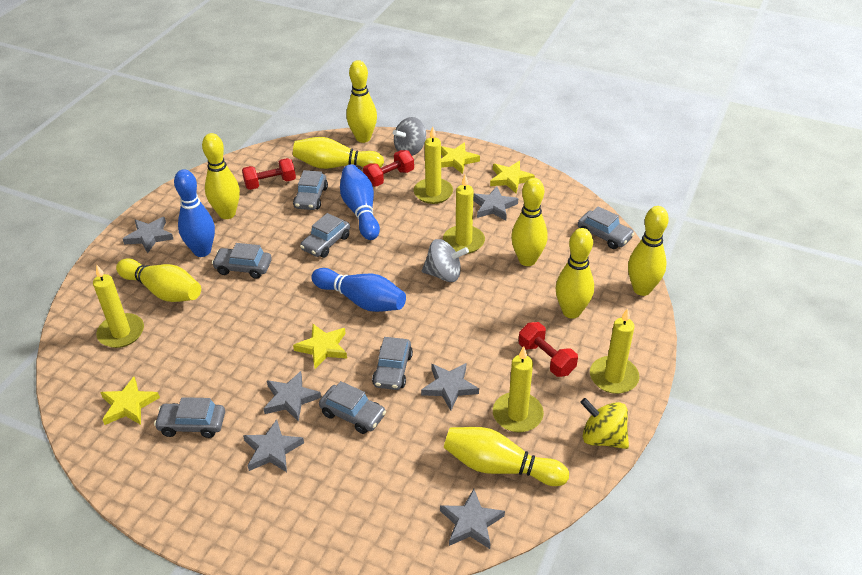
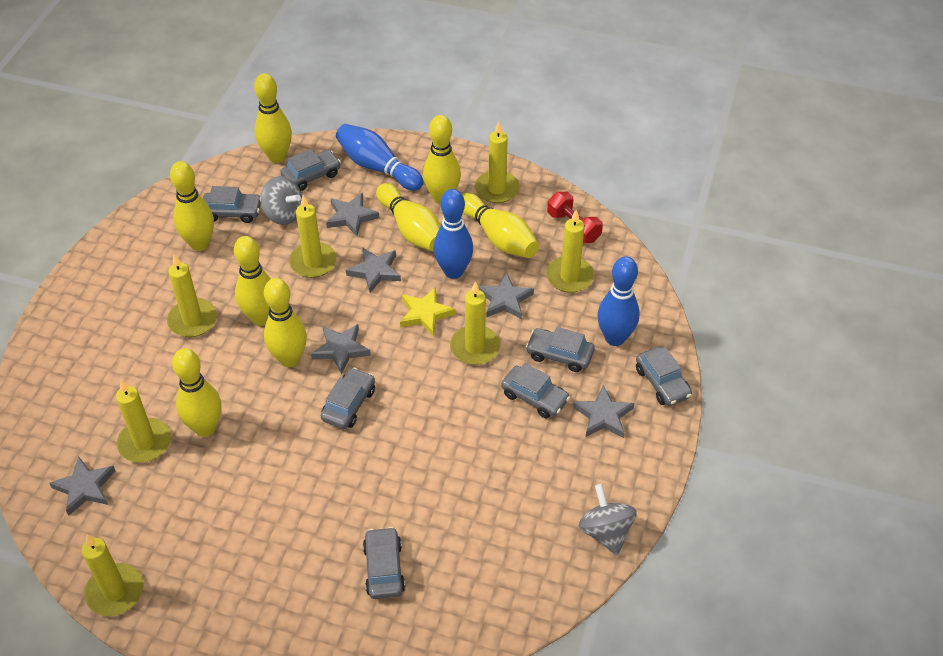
red dumbbell: [242,158,296,190] [363,150,414,187] [519,322,578,377] = 3 -> [547,192,603,243] = 1
yellow candle: [93,265,144,348] [414,126,453,204] [443,175,485,254] [493,346,544,432] [590,308,639,394] = 5 -> [81,534,144,616] [116,380,171,463] [167,254,217,337] [289,195,337,278] [450,282,500,365] [475,121,520,203] [546,210,594,293] = 7
yellow spinning top: [580,398,629,449] = 1 -> none = 0
yellow star: [100,377,160,425] [293,324,347,369] [441,142,480,174] [490,161,535,193] = 4 -> [400,287,455,337] = 1

